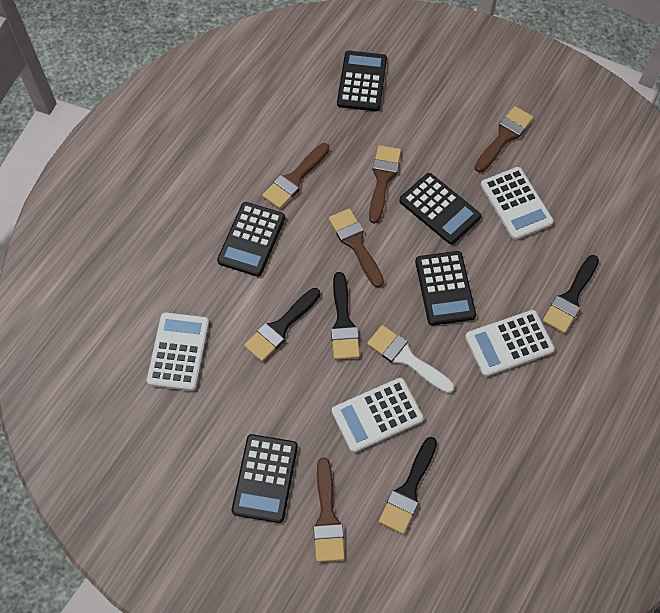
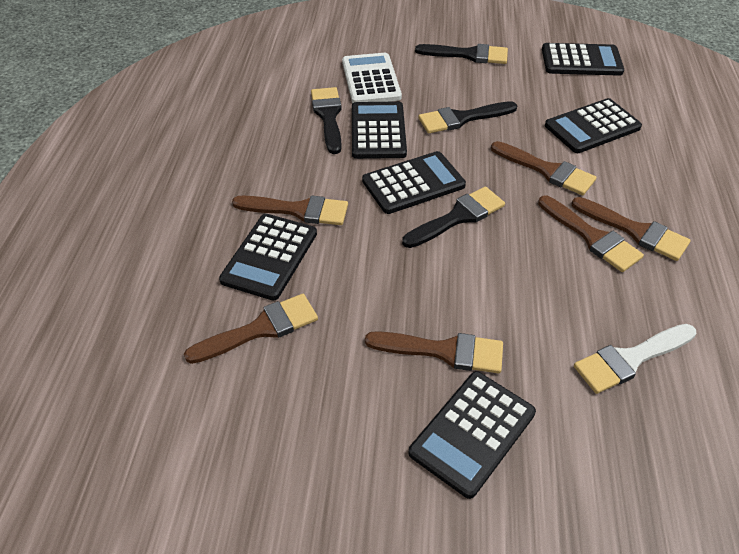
black calculator: [217,202,285,277] [232,434,298,523] [337,51,387,111] [399,173,481,245] [415,251,476,326] = 5 -> [219,214,317,301] [352,102,407,159] [362,151,466,214] [408,371,536,499] [542,43,624,76] [545,98,642,153] = 6
brown brush: [262,143,330,209] [313,458,345,562] [329,208,384,288] [369,145,401,223] [475,106,533,172] = 5 -> [184,294,318,364] [232,196,348,225] [365,331,503,373] [491,141,596,195] [538,196,644,272] [571,197,691,261] = 6
white calculator: [147,312,209,391] [332,378,424,453] [465,310,555,377] [481,167,554,240] = 4 -> [342,53,402,103] = 1

